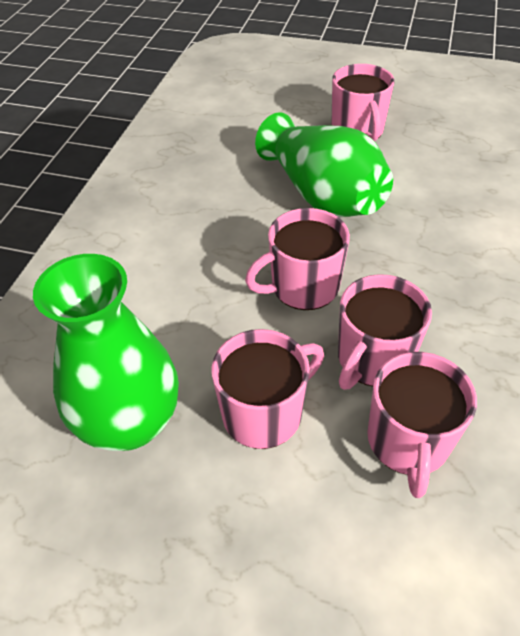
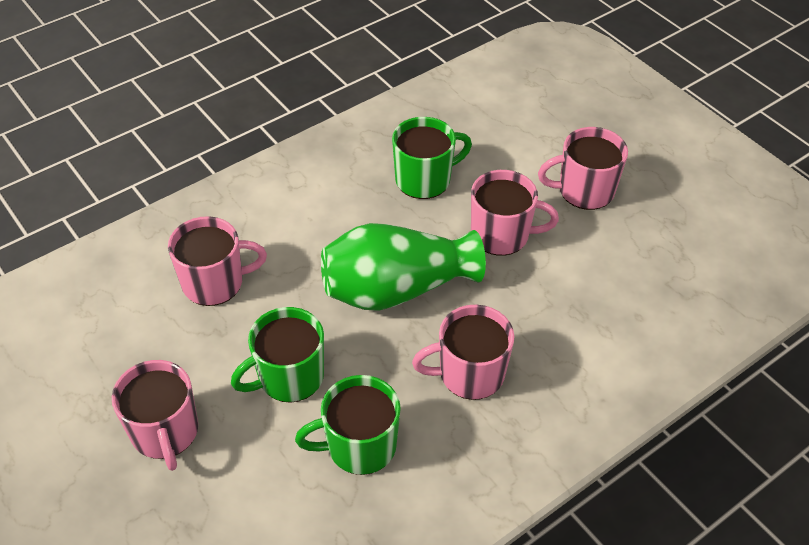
green mug: none = 0 -> [231,307,324,403] [295,375,401,475] [392,117,472,199] = 3
green vase: [33,254,179,451] [255,112,393,217] = 2 -> [321,223,486,311] = 1

